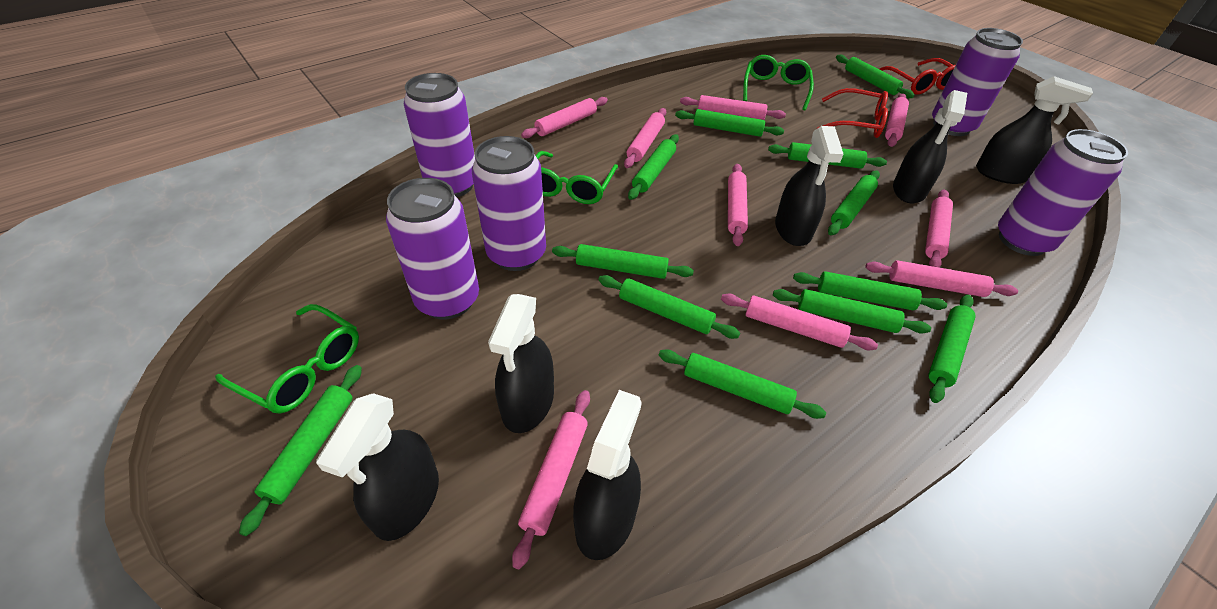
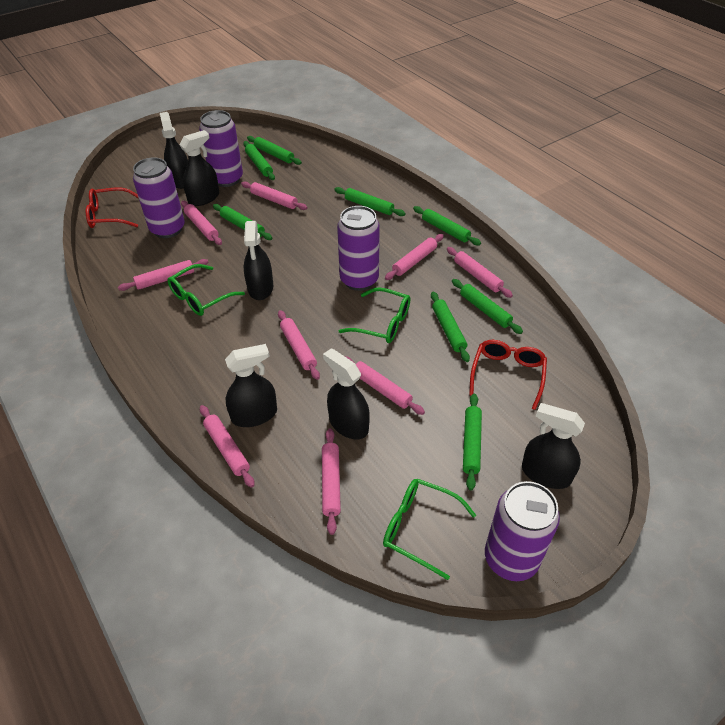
green rolling pin: [239,365,362,536] [552,244,694,279] [598,275,740,339] [628,134,679,200] [659,349,826,419] [675,109,784,137] [768,142,887,169] [773,289,931,334] [793,271,947,310] [828,170,880,235] [836,55,915,98] [928,295,976,403] = 12 -> [213,204,273,240] [243,141,275,180] [247,136,302,165] [334,187,406,216] [413,206,481,246] [431,292,470,362] [452,279,523,334] [463,394,482,490] = 8
purple can: [386,178,479,319] [404,73,475,197] [472,136,546,271] [932,28,1023,136] [998,129,1128,256] = 5 -> [133,157,185,238] [199,110,243,187] [337,206,380,291] [485,481,560,581] = 4

